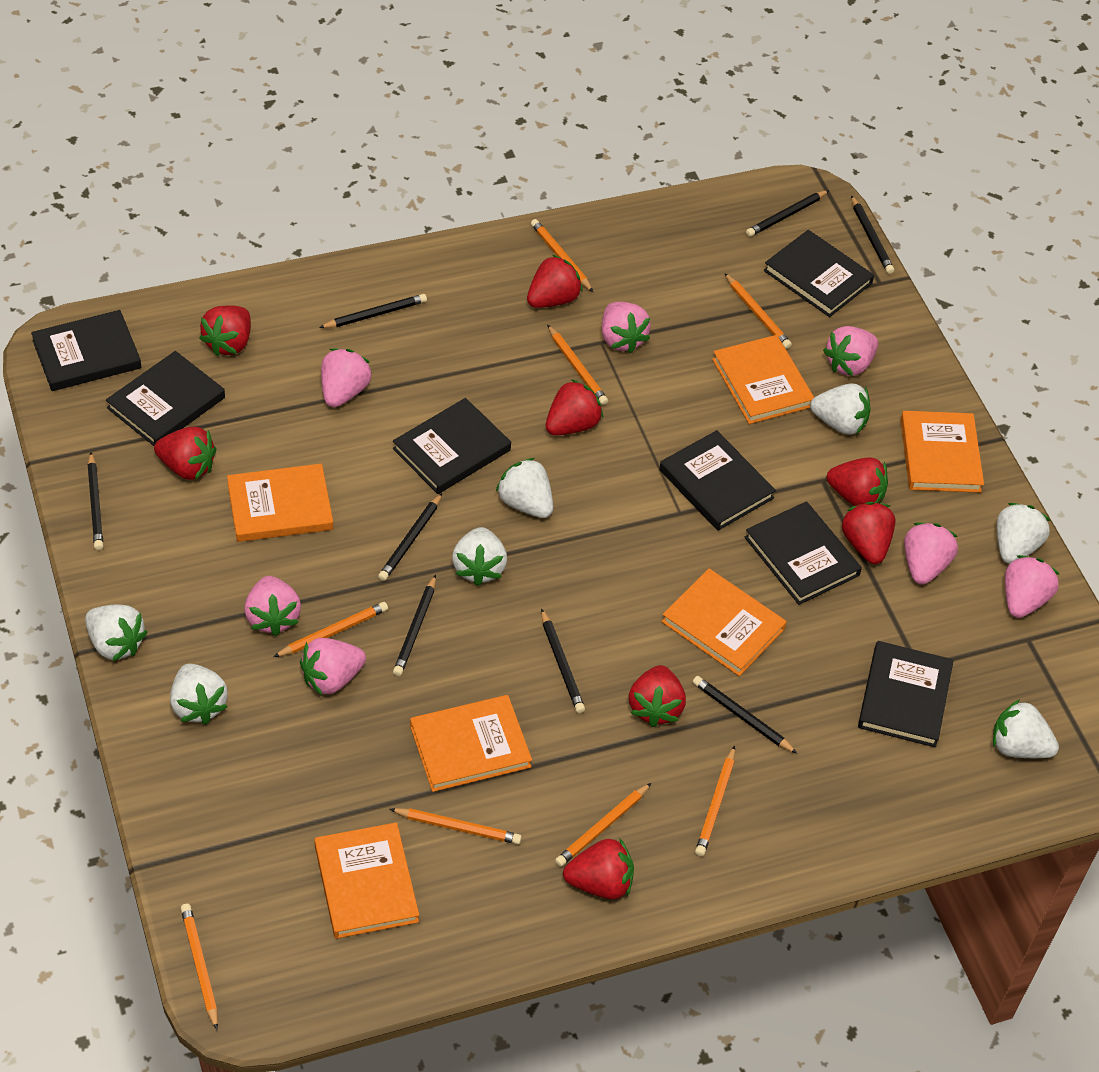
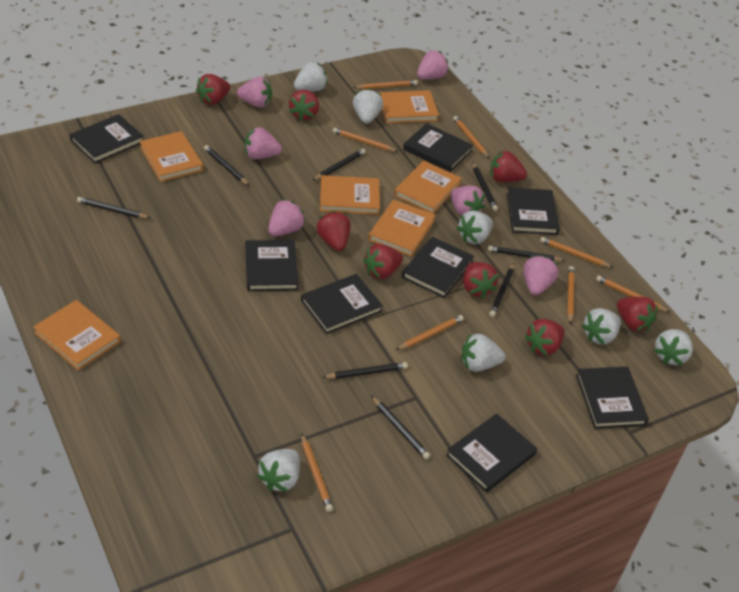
black book: [31,310,141,391] [106,351,225,446] [393,398,511,494] [659,430,776,531] [745,501,862,605] [764,230,874,317] [858,641,954,747] = 7 -> [70,114,144,163] [245,240,299,291] [301,274,383,334] [402,237,474,298] [403,123,473,172] [446,413,537,493] [507,187,560,235] [576,366,649,429] = 8
pink strawberry: [244,576,301,636] [300,638,366,695] [321,349,372,407] [602,302,651,353] [823,326,878,376] [904,522,958,585] [1005,555,1059,618] = 7 -> [237,77,272,108] [245,127,282,159] [268,199,306,236] [417,50,449,79] [451,185,485,215] [523,256,558,295] = 6

